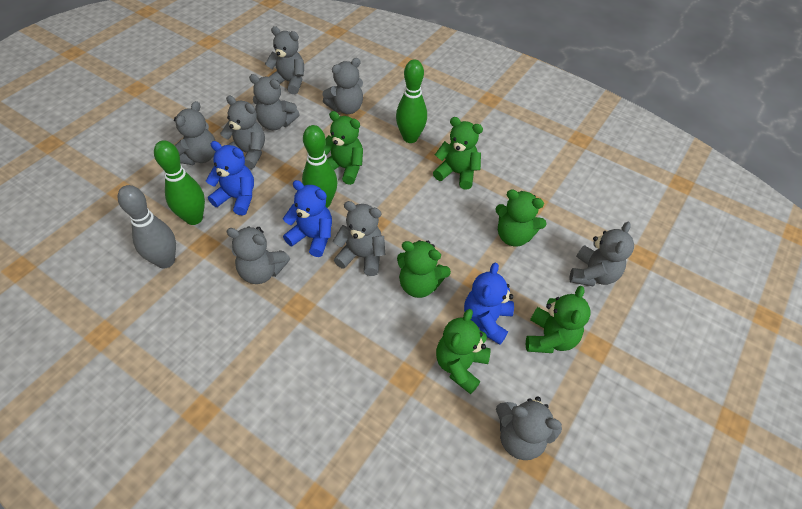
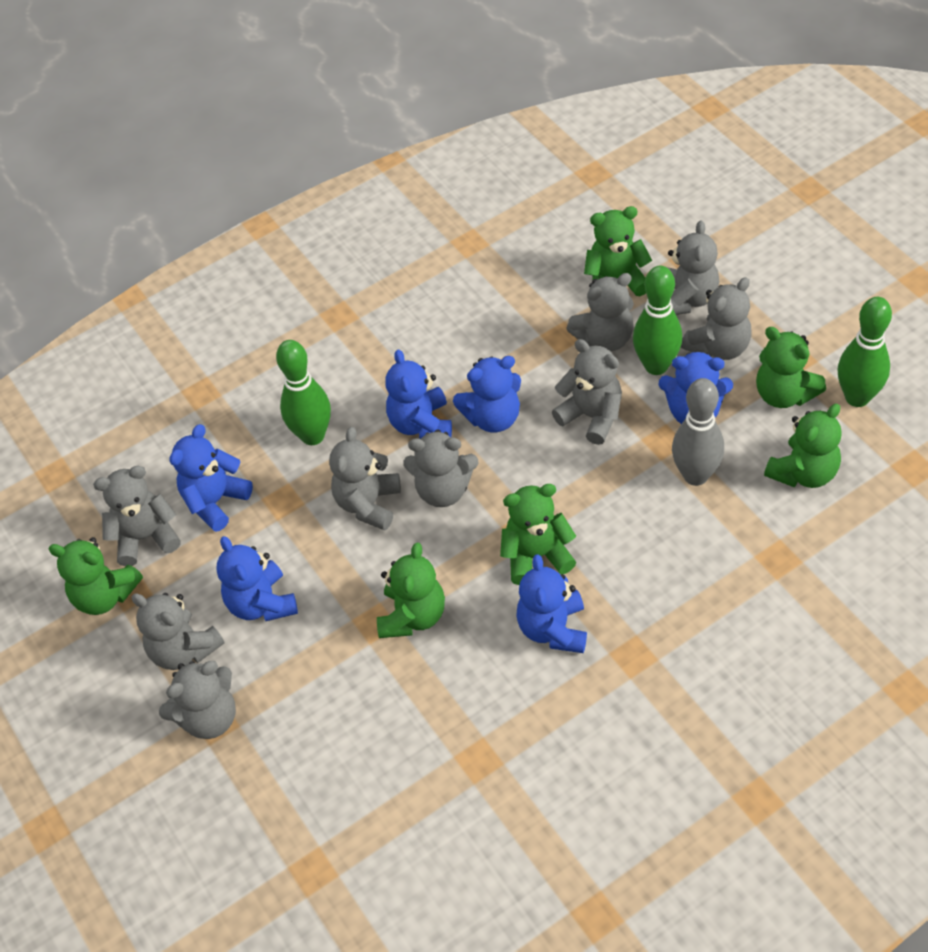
blue teddy bear: [206,141,254,215] [283,180,332,257] [464,263,514,345] = 3 -> [170,424,253,532] [216,536,298,621] [385,349,452,439] [453,356,521,432] [516,554,587,653] [659,350,733,424] = 6

